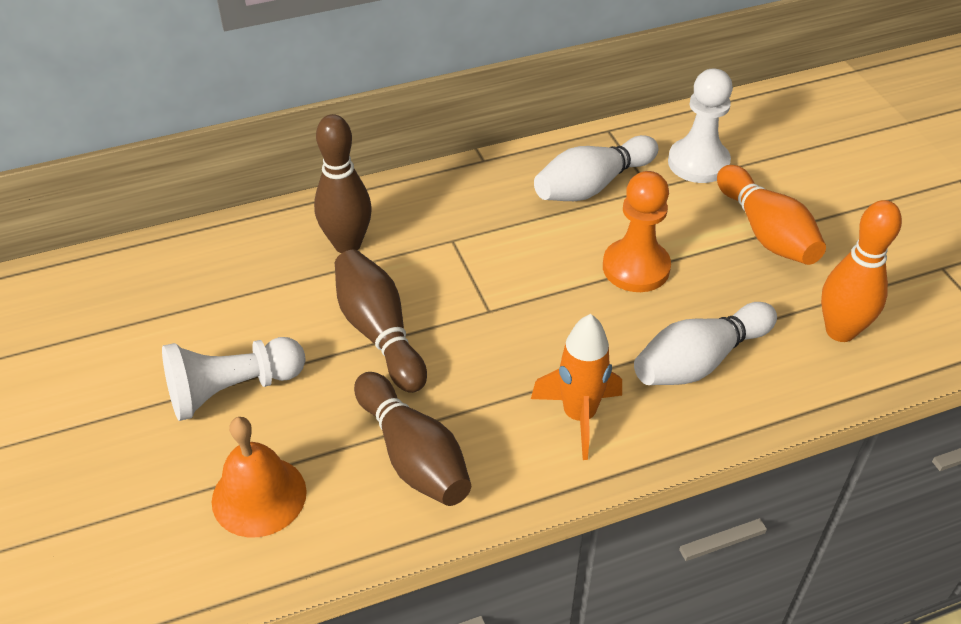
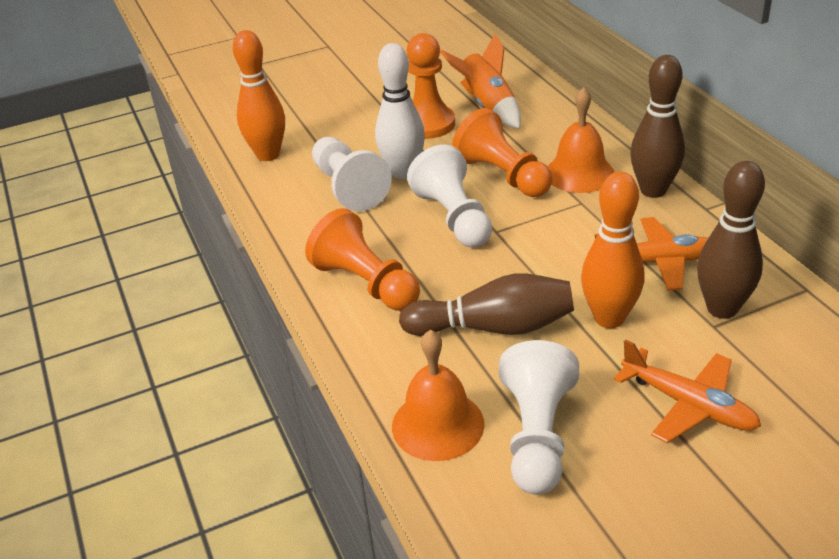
orange bell: [212,417,307,538] = 1 -> [392,330,485,461] [547,87,614,193] = 2
orange pawn: [603,171,671,292] = 1 -> [305,208,420,311] [406,33,455,139] [452,108,552,197] = 3
orange plane: none = 0 -> [595,217,708,290] [614,339,761,443] = 2
white bowling pin: [534,135,658,201] [634,302,777,385] = 2 -> [375,43,425,179] = 1
white pawn: [162,337,306,421] [668,69,733,183] = 2 -> [312,137,392,212] [407,144,492,248] [499,340,579,495] = 3

